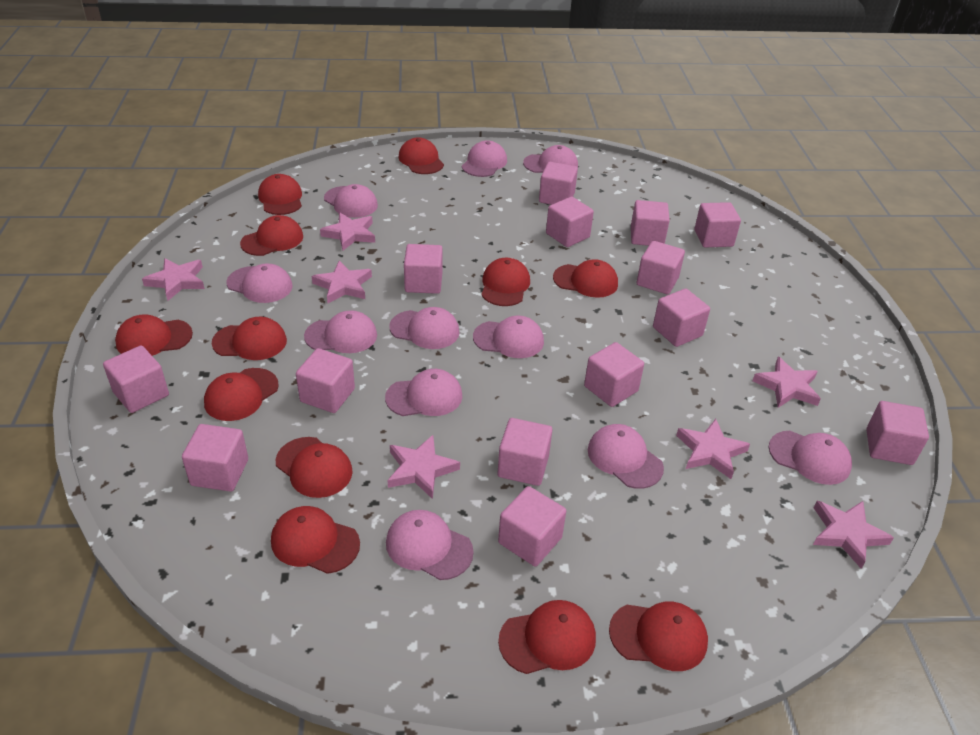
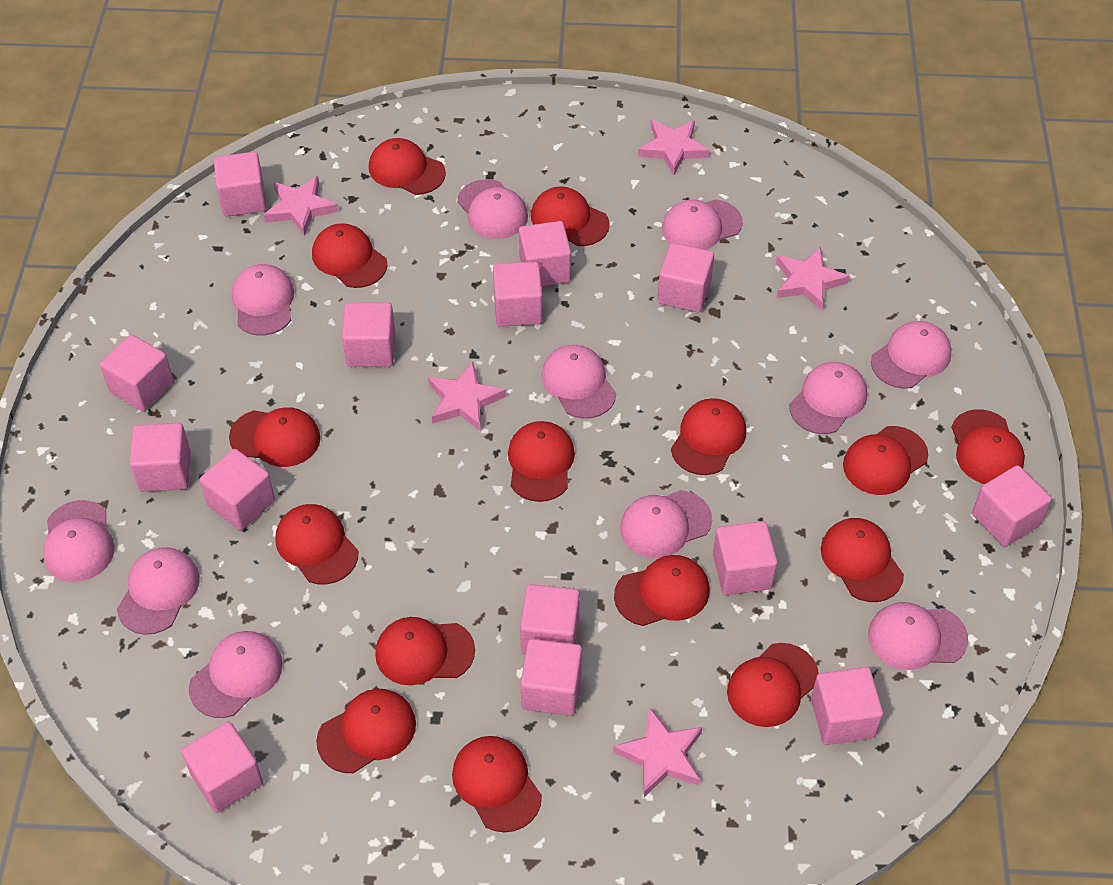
pink star: [142,258,205,301] [312,261,372,303] [320,213,375,250] [388,435,460,499] [676,419,750,479] [753,357,821,408] [813,501,894,569] = 7 -> [264,176,338,236] [428,362,506,431] [613,707,702,797] [638,120,710,175] [776,247,850,311] = 5
red cap: [115,314,193,356] [204,368,279,421] [212,317,287,360] [240,215,303,256] [258,174,302,215] [271,506,360,574] [276,437,353,498] [398,137,444,174] [481,258,530,306] [498,600,596,674] [553,259,618,298] [609,602,708,671] = 12 -> [229,407,320,467] [275,504,358,585] [312,223,388,288] [316,689,416,773] [369,138,446,195] [375,617,475,685] [452,736,542,832] [508,421,575,502] [531,186,610,246] [614,555,710,626] [671,398,746,475] [727,643,819,727] [821,518,904,602] [843,426,928,495] [951,409,1025,484] = 15

